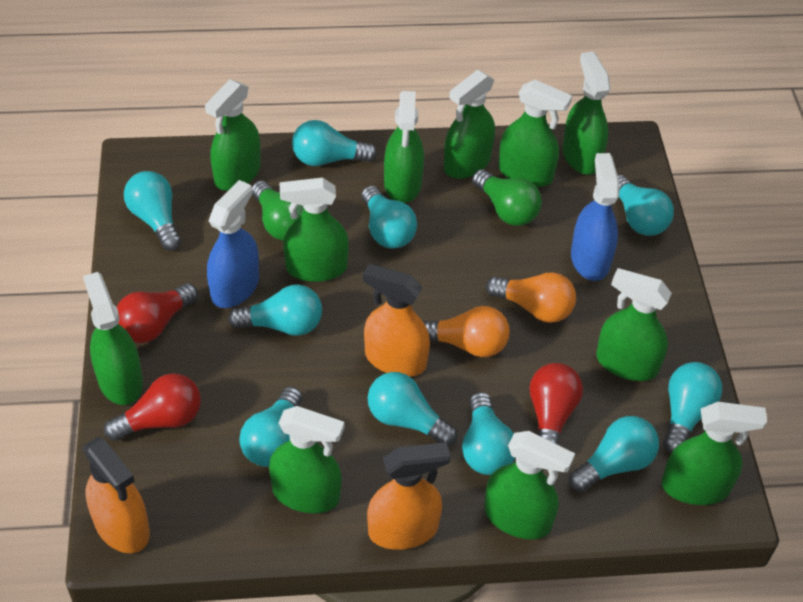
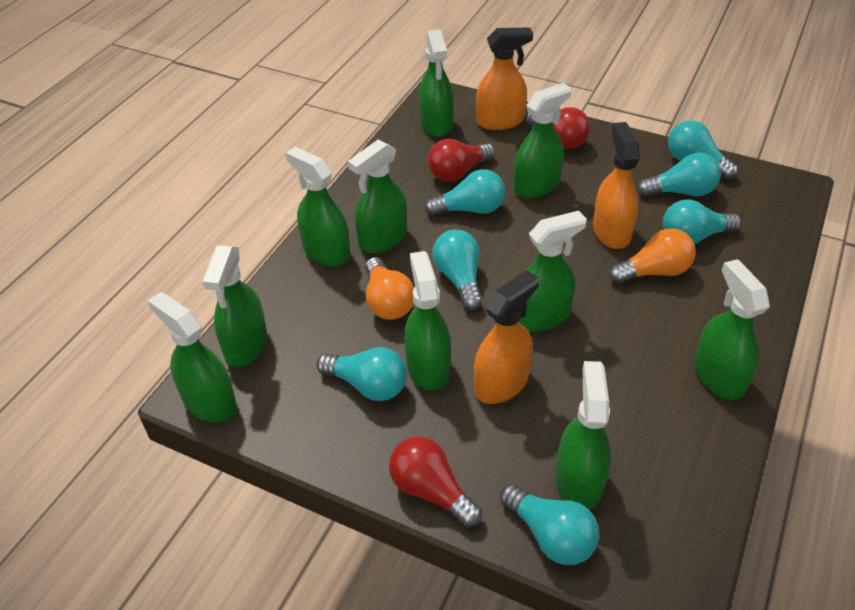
blue spray bottle: [207,180,259,308] [571,153,619,281] = 2 -> none = 0
green light bulb: [252,181,304,241] [472,169,542,226] = 2 -> none = 0
green spray bottle: [83,272,143,405] [205,79,261,191] [269,406,344,513] [280,178,349,282] [384,91,424,203] [444,70,495,179] [484,431,575,539] [498,80,572,187] [562,52,610,175] [596,268,672,381] [661,402,767,505] = 11 -> [148,292,237,423] [202,245,267,367] [285,147,350,266] [348,140,407,253] [404,251,451,391] [419,29,453,137] [514,83,572,198] [519,211,587,332] [556,361,611,510] [694,259,770,400] = 10
turquoise light bulb: [124,171,181,251] [228,284,322,336] [239,387,302,467] [292,120,377,166] [362,186,417,248] [368,372,458,446] [462,392,515,475] [569,416,659,492] [618,175,674,236] [663,362,722,453] = 10 -> [317,347,407,401] [424,169,505,216] [432,230,482,310] [500,484,599,565] [637,152,721,196] [663,199,741,244] [668,121,738,180] = 7

